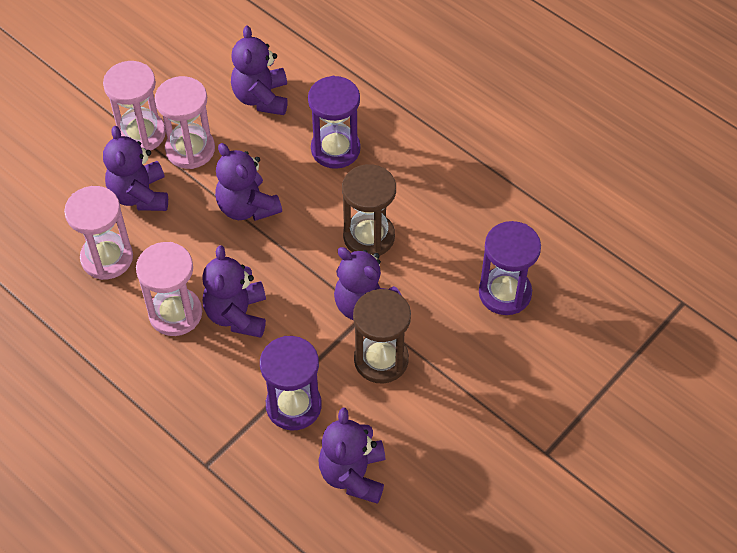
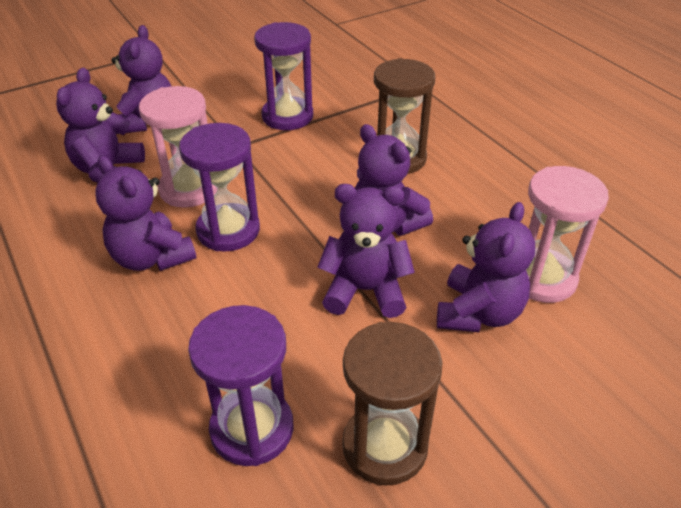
pink hourglass: [64,186,133,280] [103,61,166,151] [136,242,202,336] [155,76,215,169] = 4 -> [139,86,217,208] [526,166,609,303] = 2

